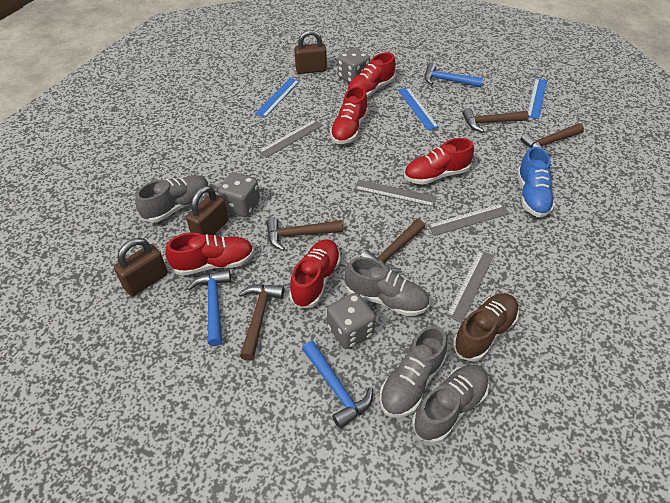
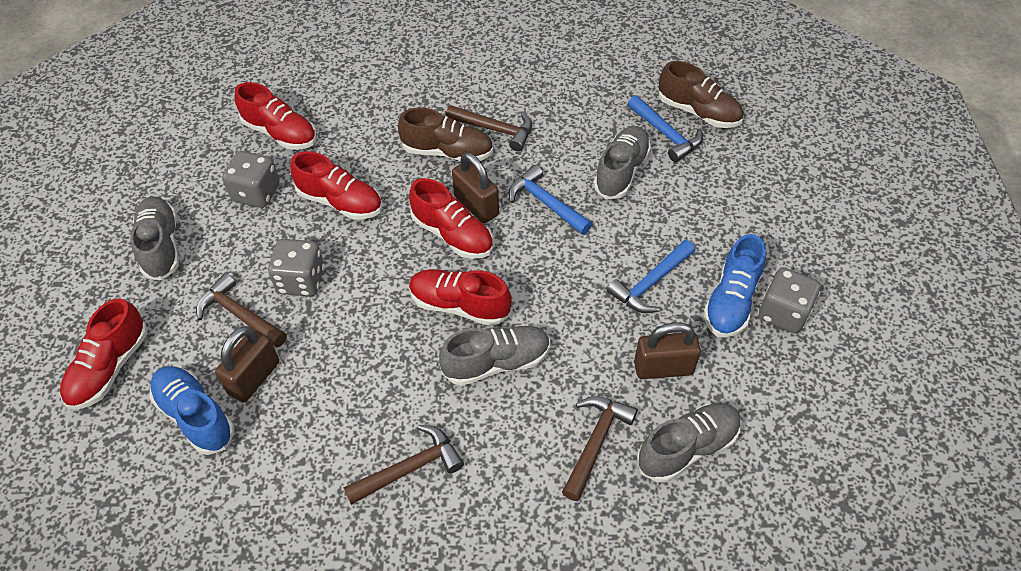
blue ruler: [255,78,300,118] [398,87,439,130] [528,78,547,119] = 3 -> none = 0
blue shoe: [517,147,555,218] = 1 -> [150,366,234,455] [704,234,766,338] = 2
brown hammer: [238,284,284,361] [266,217,343,251] [360,219,425,273] [462,108,529,132] [520,123,584,156] = 5 -> [196,273,287,347] [343,425,464,505] [446,105,532,151] [562,396,638,501] = 4
brown shoe: [453,293,519,362] = 1 -> [398,108,493,161] [659,61,743,128] = 2
grey ruler: [258,119,323,158] [354,179,437,207] [428,204,510,236] [446,250,494,323] = 4 -> none = 0

